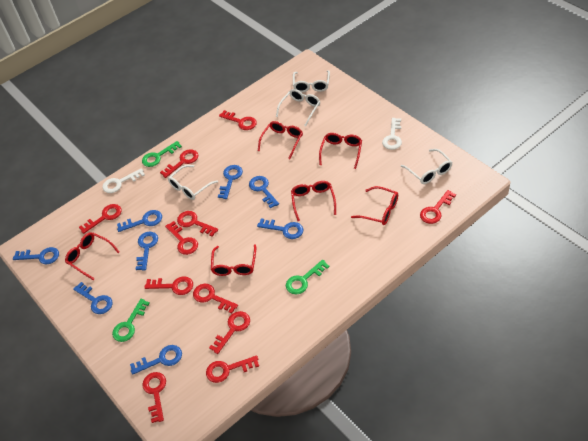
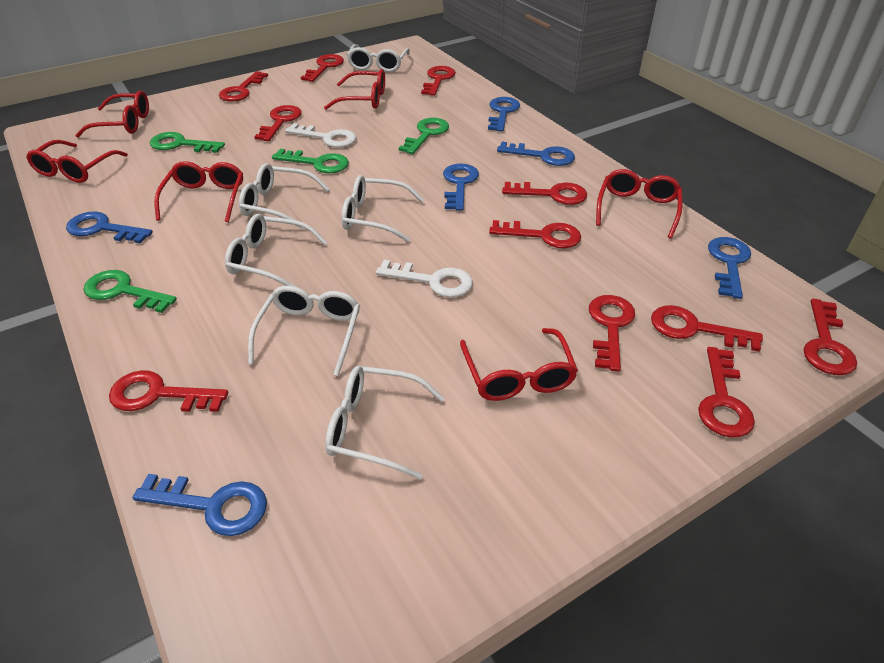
blue key: [13,247,59,264] [73,282,113,314] [117,210,162,232] [130,345,182,375] [136,232,158,271] [218,165,243,199] [249,176,279,209] [257,218,303,239] = 8 -> [66,211,153,244] [132,474,267,536] [443,163,479,211] [488,97,520,132] [497,142,575,166] [708,237,751,299] = 6
green key: [112,299,150,342] [142,141,182,167] [286,260,329,294] = 3 -> [83,270,177,313] [150,132,225,153] [272,149,349,173] [399,118,449,154] = 4
white glasses: [168,165,218,200] [276,89,320,127] [293,70,330,92] [401,149,452,184] = 4 -> [225,214,328,287] [239,163,330,229] [248,286,360,376] [325,366,445,480] [342,175,424,242] [347,44,410,72] = 6

